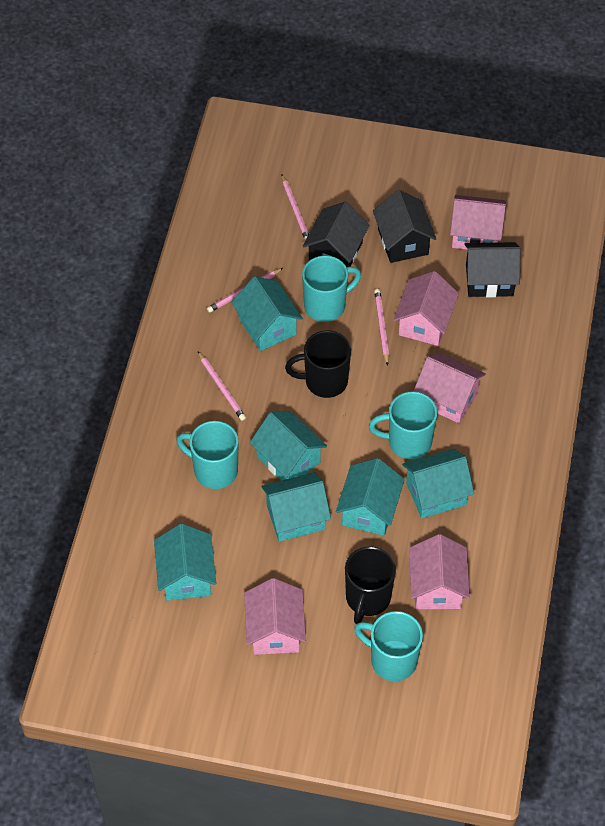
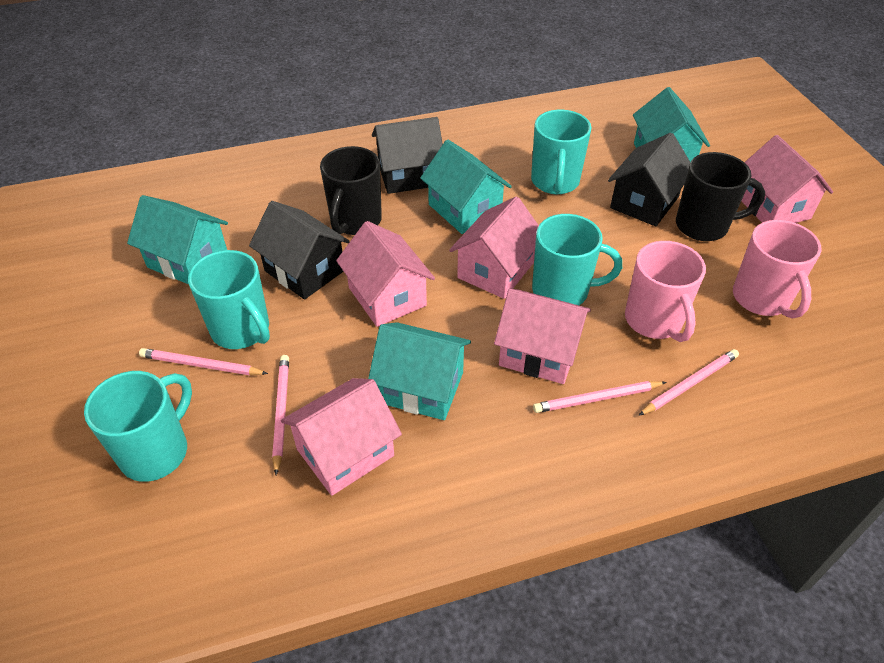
pink mug: none = 0 -> [625,241,706,342] [733,220,821,319] = 2
turquoise house: [154,524,216,601] [231,276,303,351] [250,411,327,481] [261,472,331,542] [336,458,405,536] [402,449,474,518] = 6 -> [127,195,228,284] [368,322,471,420] [420,140,512,234] [633,87,710,162] = 4

